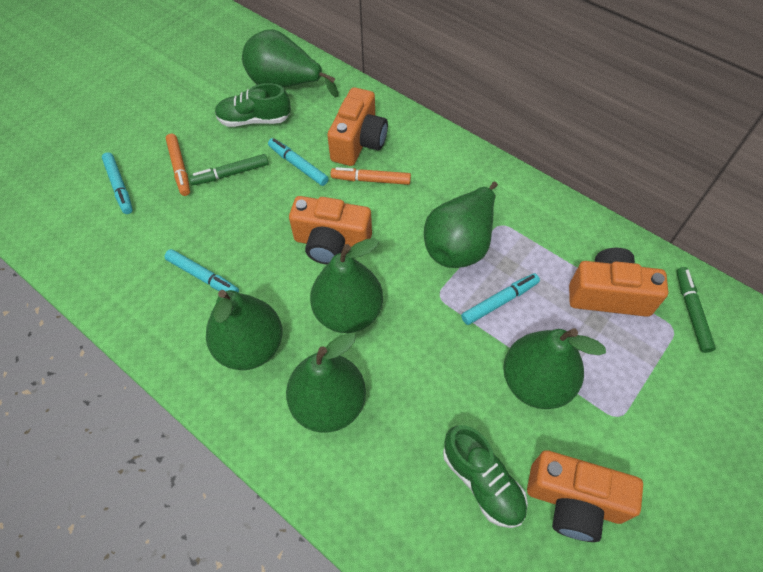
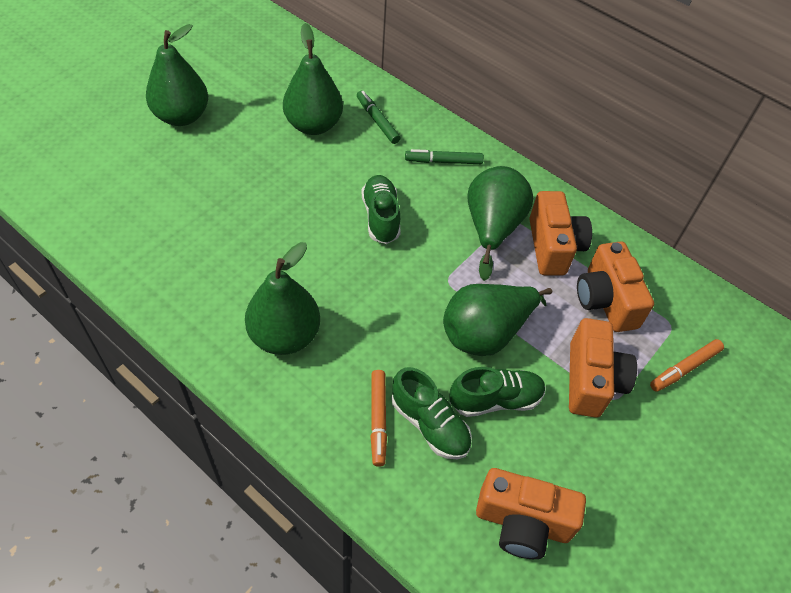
green pear: [206,290,282,370] [242,29,339,98] [286,333,366,433] [310,238,383,333] [424,182,498,268] [503,328,606,409] = 6 -> [146,24,208,126] [245,242,320,355] [283,23,343,135] [443,284,552,356] [467,166,533,281] = 5
green shoe: [215,83,291,127] [443,425,528,528] = 2 -> [361,175,401,244] [392,367,472,459] [449,367,546,417] = 3
turquoise marker: [102,152,133,214] [165,249,239,293] [268,138,329,186] [461,273,540,325] = 4 -> none = 0

